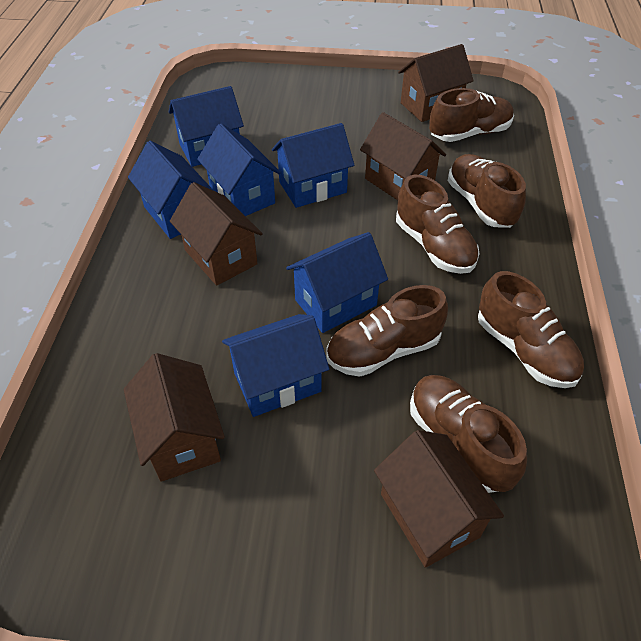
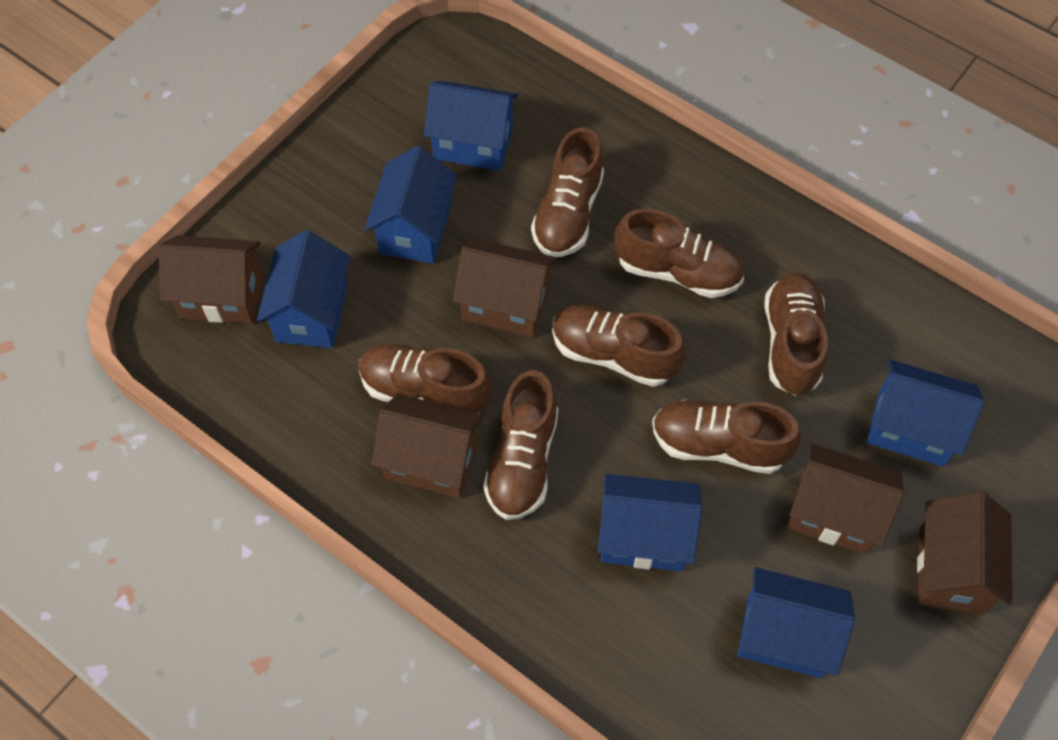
brown shoe: [326,285,448,377] [396,175,479,274] [410,375,527,493] [429,88,514,142] [448,154,526,228] [478,271,584,388] = 6 -> [359,344,492,414] [483,370,558,520] [531,127,604,257] [552,305,686,387] [614,209,744,298] [652,400,801,474] [764,272,828,396] = 7

